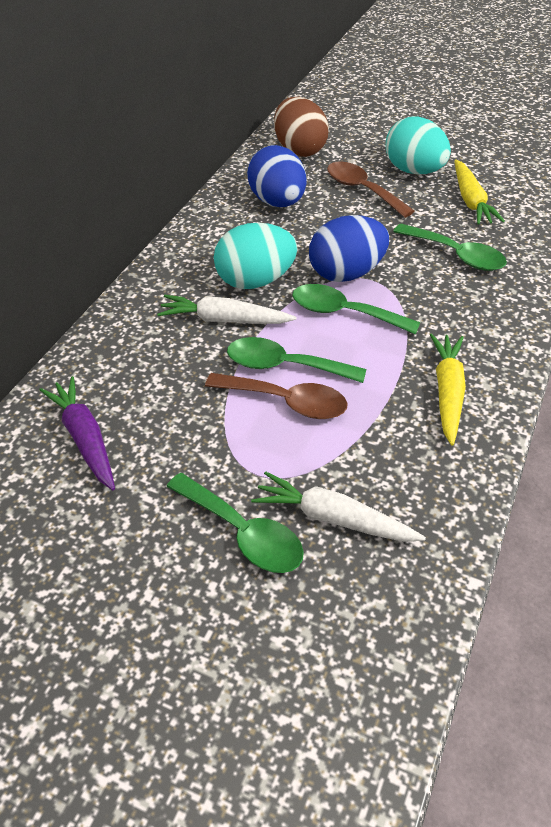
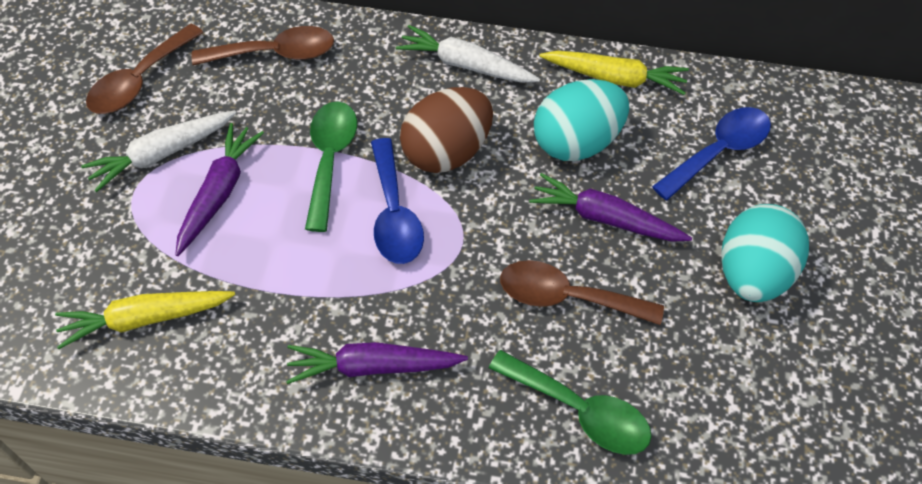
blue egg: [247,145,306,207] [309,215,389,282] = 2 -> none = 0
blue spoon: none = 0 -> [371,138,424,264] [652,107,771,200] = 2
brown spoon: [205,373,347,419] [327,161,415,218] = 2 -> [86,23,204,114] [191,26,334,65] [500,260,664,325] = 3
green spoon: [166,473,304,573] [227,337,366,383] [292,284,420,335] [393,224,507,271] = 4 -> [305,102,357,232] [489,350,652,455] = 2
purple carrot: [40,376,115,490] = 1 -> [175,123,264,256] [286,342,468,384] [529,173,692,242] = 3

